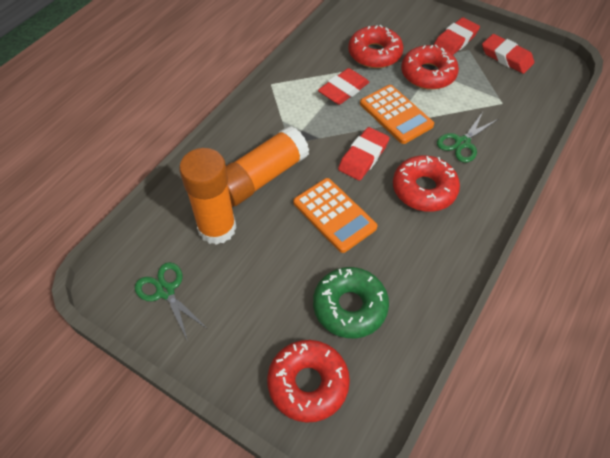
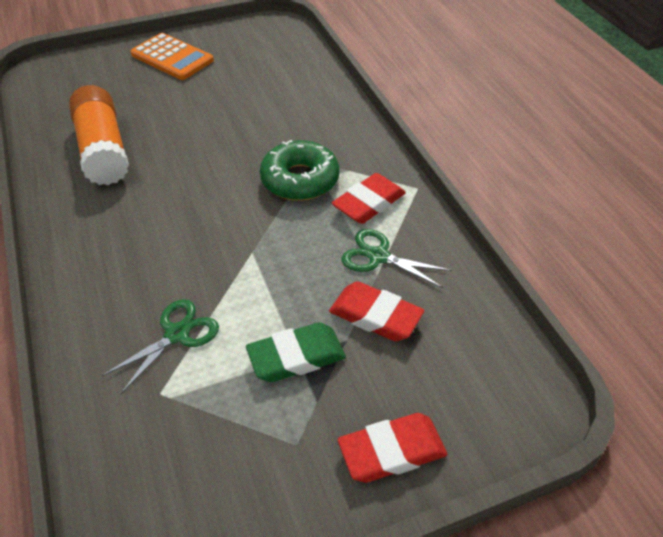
green eraser: none = 0 -> [246,322,346,382] = 1
orange calculator: [293,178,377,253] [360,85,434,144] = 2 -> [131,33,214,80] = 1
orange glue stick: [179,148,237,245] [226,126,309,207] = 2 -> [69,85,129,185] = 1
red donut: [267,340,350,423] [348,25,403,68] [393,155,460,212] [401,45,459,90] = 4 -> none = 0
red eraser: [318,68,369,105] [338,127,389,181] [433,17,480,55] [482,34,534,74] = 4 -> [329,282,424,341] [332,173,406,224] [338,413,447,483] = 3

